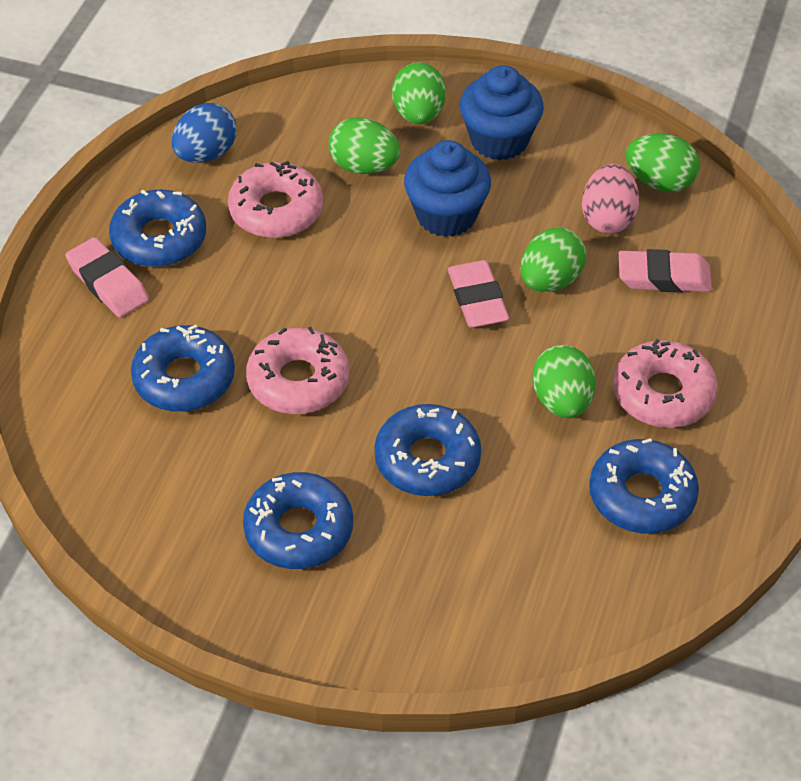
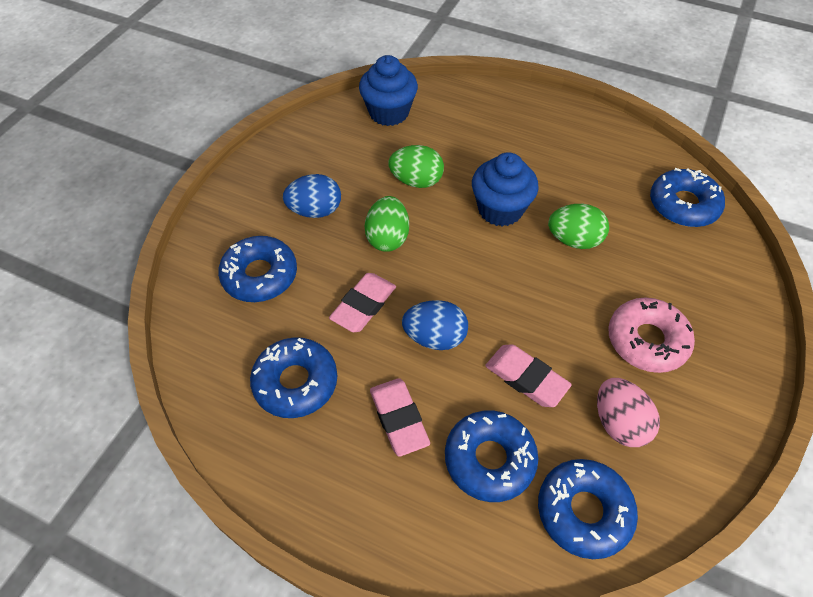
blue egg: [172,103,237,163] = 1 -> [283,174,341,218] [402,300,468,350] = 2
green egg: [329,117,401,174] [392,62,446,124] [520,227,586,292] [532,345,595,418] [626,134,700,192] = 5 -> [365,196,409,252] [388,145,444,188] [548,204,609,249] = 3
pink donut: [228,161,323,238] [246,327,349,414] [613,339,718,428] = 3 -> [608,298,695,373] = 1

